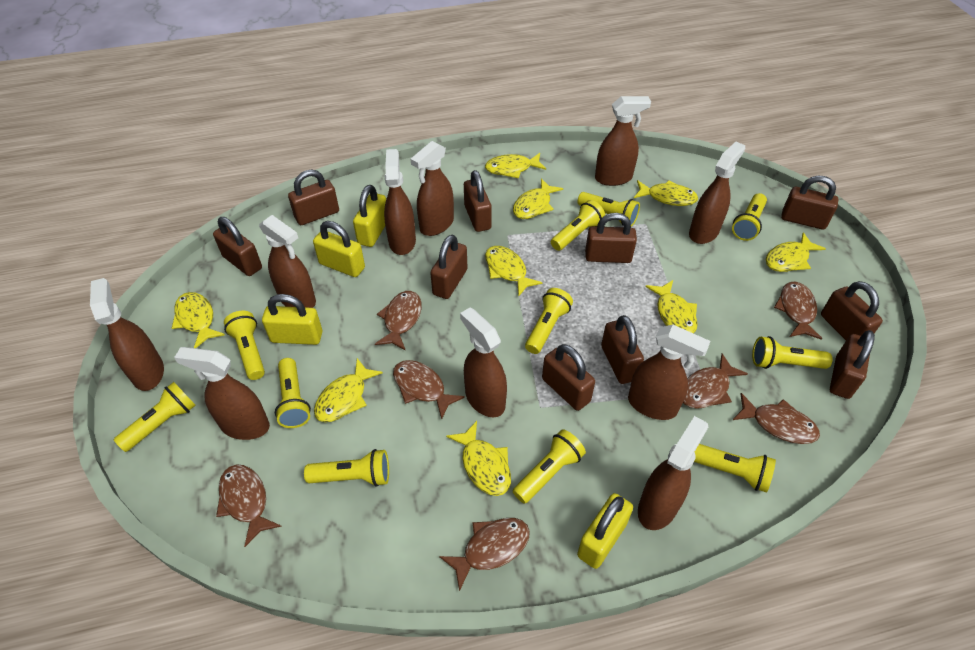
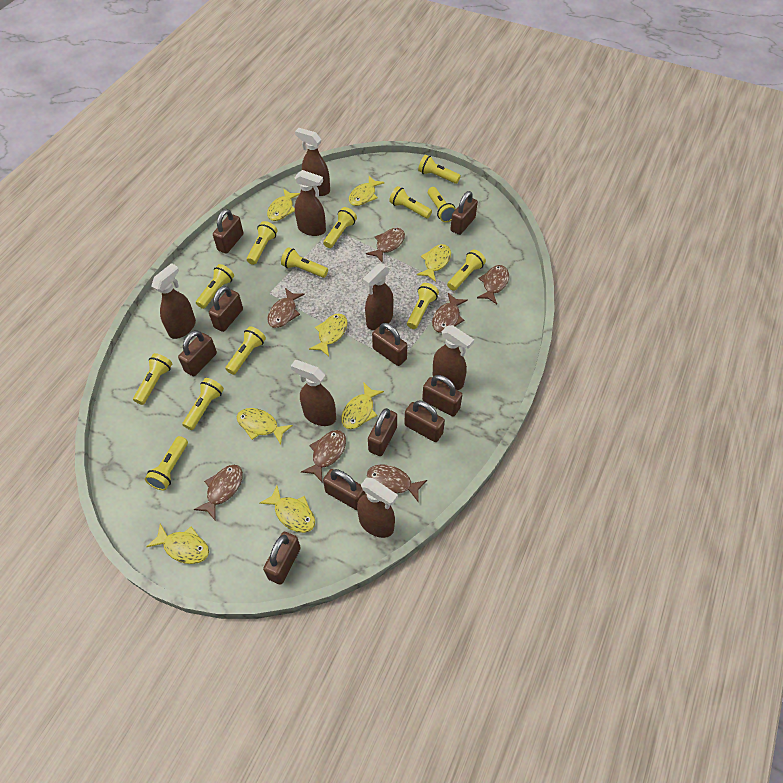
brown spray bottle: [90,278,164,391] [174,347,270,440] [259,215,316,308] [384,149,416,255] [411,141,454,236] [460,307,507,418] [595,96,651,186] [628,325,710,420] [638,416,708,530] [689,142,745,244] = 10 -> [151,263,196,339] [291,360,336,426] [295,128,330,196] [295,170,326,236] [357,477,398,538] [363,263,394,330] [433,325,474,390] = 7
yellow fish: [172,292,225,348] [314,358,383,422] [446,421,511,496] [485,153,546,178] [485,246,542,297] [513,178,563,219] [634,180,698,206] [645,280,697,334] [766,232,826,272] = 9 -> [146,524,209,564] [237,408,293,445] [259,486,315,533] [267,189,300,221] [309,314,348,357] [341,382,384,429] [349,176,385,206] [417,244,451,282] = 8
yellow flashlight: [114,382,196,452] [224,311,265,380] [275,358,311,428] [304,449,389,487] [513,429,586,504] [525,288,573,354] [551,200,605,251] [577,192,640,227] [694,444,776,493] [732,193,767,241] [752,336,833,369] = 11 -> [133,353,172,405] [145,436,188,490] [182,378,224,430] [196,264,234,309] [225,326,266,375] [247,221,277,265] [281,247,328,278] [323,207,357,248] [389,186,432,219] [407,283,439,329] [418,155,461,184] [428,187,456,222] [447,250,486,291] = 13
yellow padlock: [262,294,322,345] [313,221,365,277] [353,185,386,247] [577,493,633,569] = 4 -> none = 0

